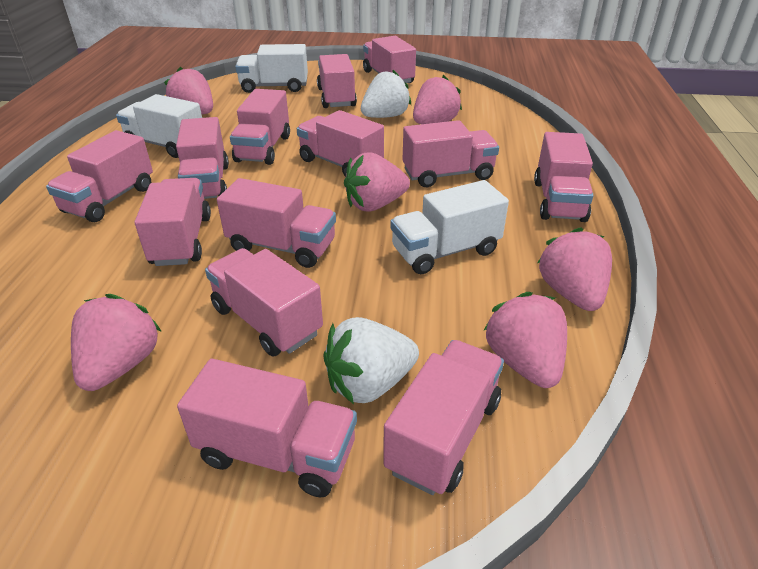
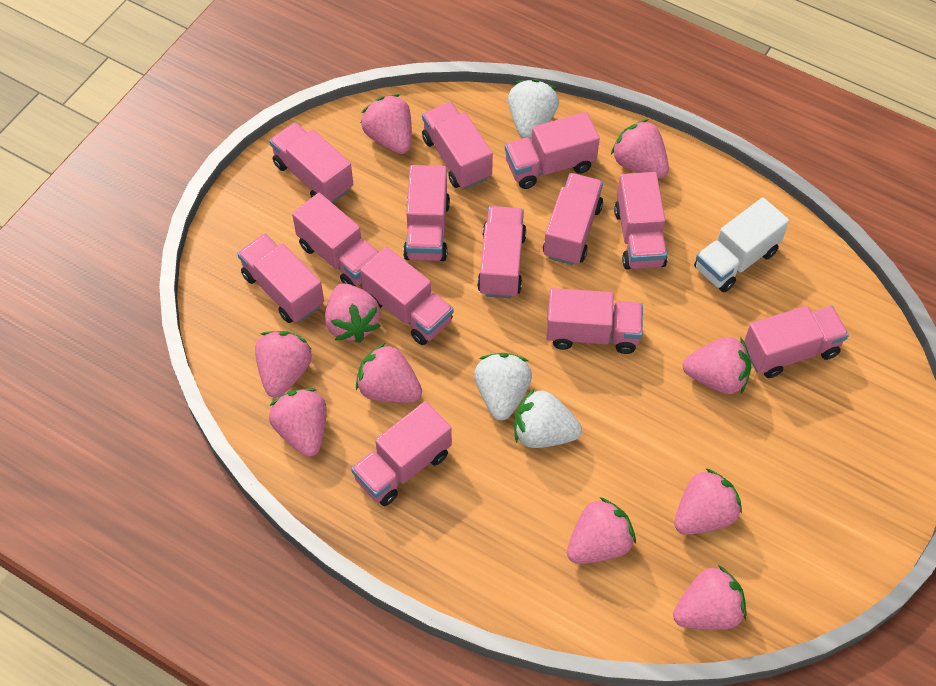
pink strawberry: [71,294,162,391] [164,66,213,114] [344,152,410,211] [413,75,462,124] [484,292,567,388] [538,227,612,311] = 6 -> [255,331,312,398] [269,388,327,457] [325,283,381,343] [356,342,422,403] [360,94,412,154] [567,497,636,564] [611,119,669,178] [673,565,747,630] [674,468,742,535] [683,337,751,394] = 10
white strawberry: [324,317,419,404] [361,70,411,118] = 2 -> [474,353,532,420] [508,79,559,139] [514,388,582,448] = 3
white truck: [116,94,202,158] [235,44,308,93] [390,180,509,274] = 3 -> [694,197,789,292] = 1

